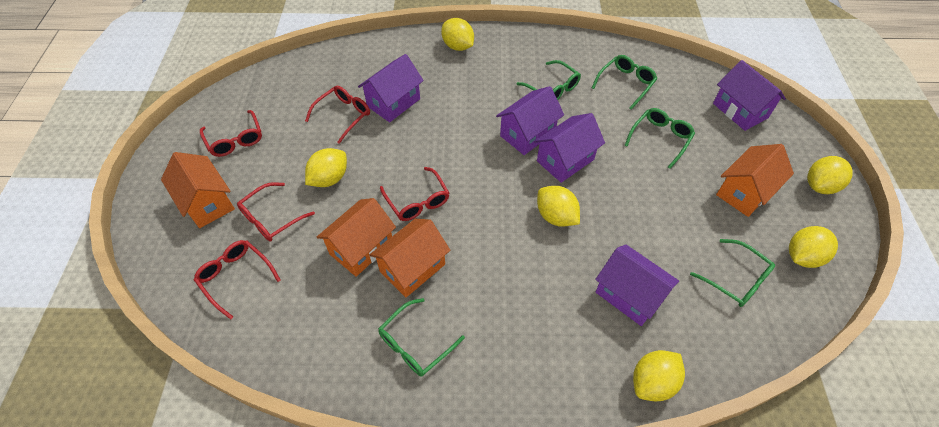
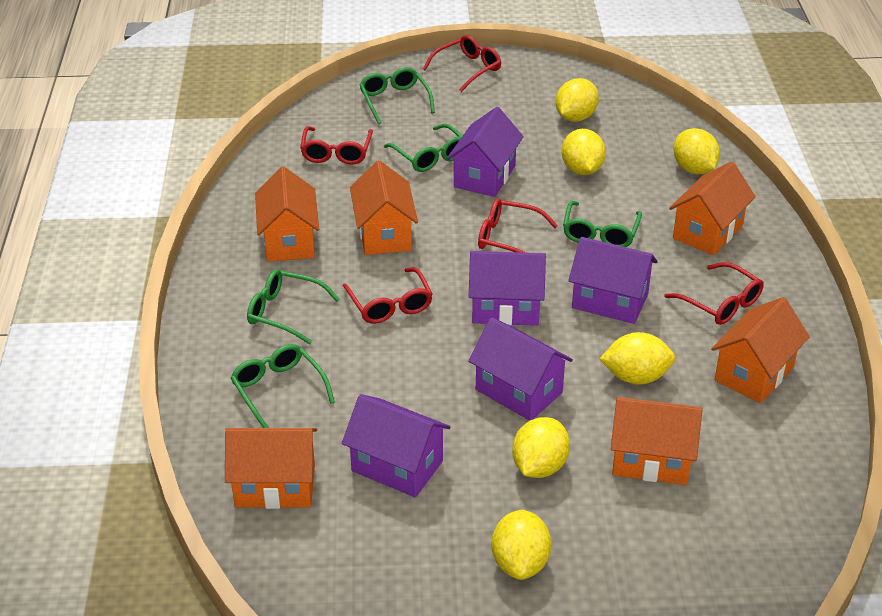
orange house: [161,152,235,228] [317,198,396,277] [369,219,450,297] [716,144,794,217] = 4 -> [225,428,317,509] [255,167,319,262] [350,160,418,255] [611,397,703,485] [669,162,756,255] [711,297,810,403] = 6

